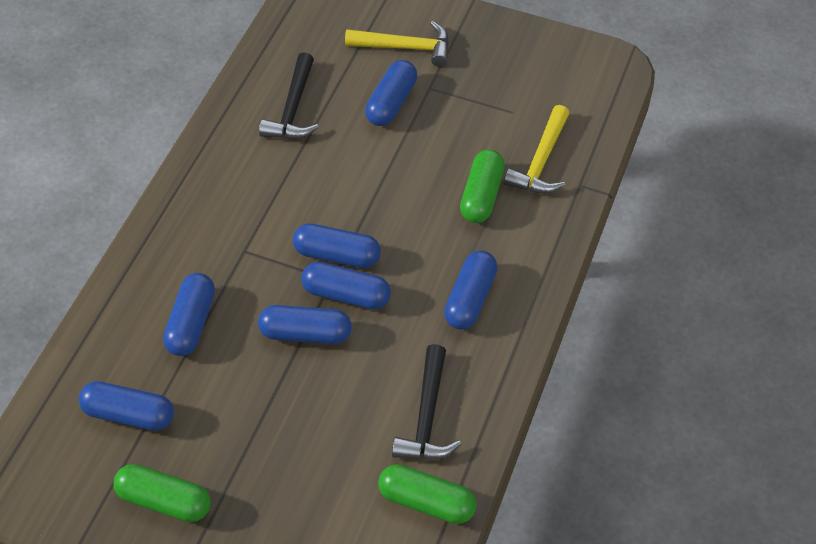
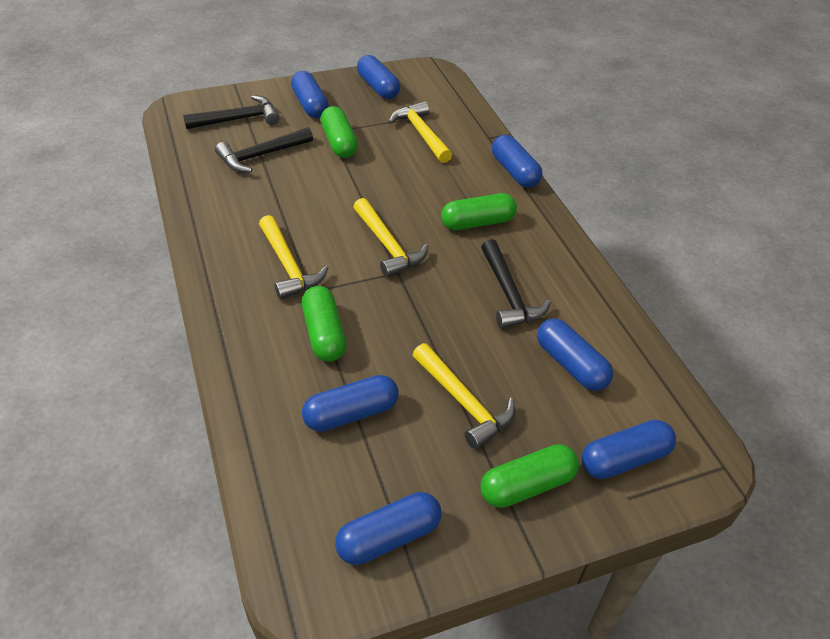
black hammer: [259,52,319,139] [392,344,461,460] = 2 -> [183,95,279,129] [215,127,313,172] [481,239,551,329] = 3
green capsule: [113,464,211,522] [378,464,476,524] [460,149,505,223] = 3 -> [302,286,346,362] [321,106,358,158] [441,193,517,230] [481,444,579,508] = 4
yellow hammer: [345,21,449,67] [504,105,570,194] = 2 -> [259,215,328,300] [353,198,428,277] [389,101,452,163] [412,343,515,449] = 4

